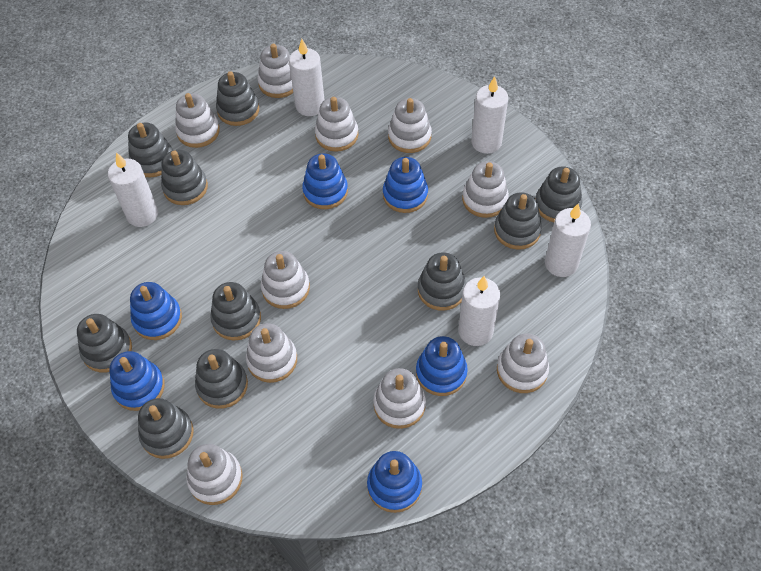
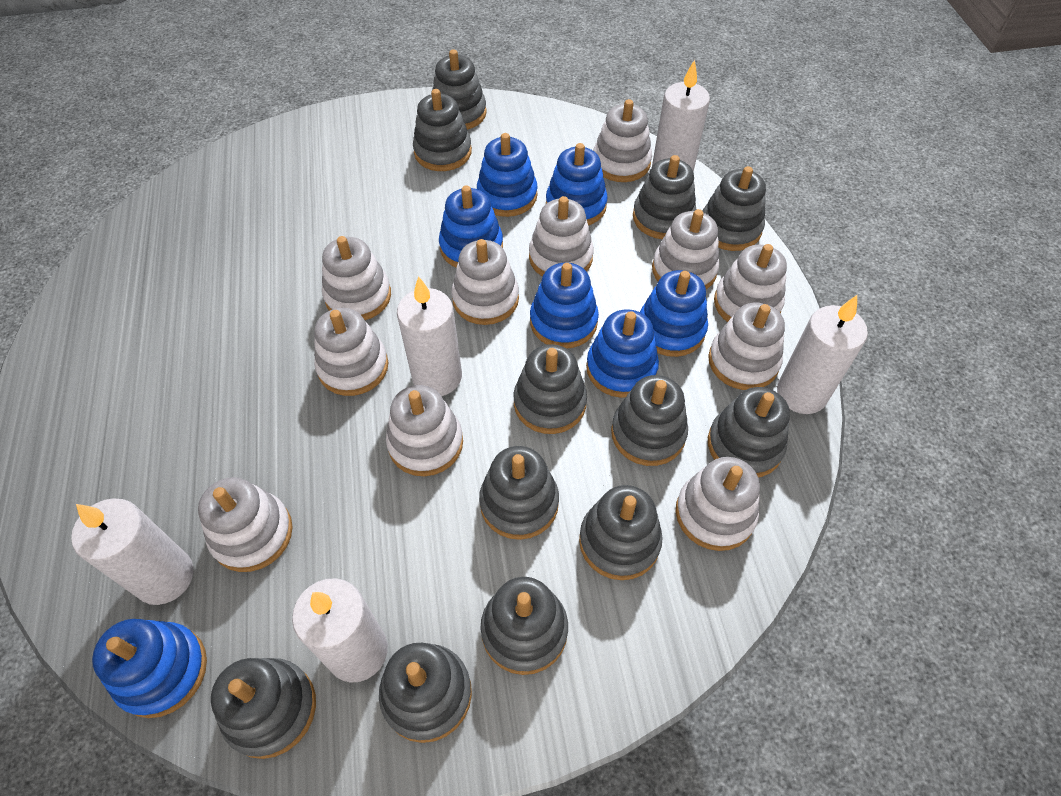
blue stacking toy: [109,351,165,411] [130,282,182,340] [302,153,348,209] [367,451,422,513] [383,157,428,213] [416,336,468,396] = 6 -> [92,619,207,718] [439,185,503,268] [477,133,538,217] [530,263,599,348] [546,143,608,225] [586,309,659,398] [640,270,708,357] = 7
grey stacking toy: [77,314,132,372] [128,123,173,178] [138,398,194,459] [161,150,208,205] [195,349,248,409] [210,282,261,340] [216,71,259,126] [418,252,466,311] [494,192,542,250] [536,167,582,222] = 10 -> [211,658,316,759] [379,643,472,743] [413,89,472,171] [432,49,487,130] [479,446,559,540] [480,577,568,675] [513,344,587,434] [579,485,663,580] [611,375,688,466] [633,155,696,239] [703,166,766,251] [708,387,790,477] = 12
white stacking toy: [175,93,220,148] [186,444,243,505] [246,323,297,383] [258,44,293,98] [261,251,310,309] [315,97,359,152] [373,368,426,429] [388,98,432,153] [462,161,509,218] [497,333,549,393] = 10 -> [198,477,293,572] [314,308,388,396] [322,236,391,320] [386,385,463,476] [451,239,519,325] [529,196,594,277] [593,99,652,182] [652,209,720,290] [676,457,760,551] [708,302,785,390] [714,244,787,322] = 11

